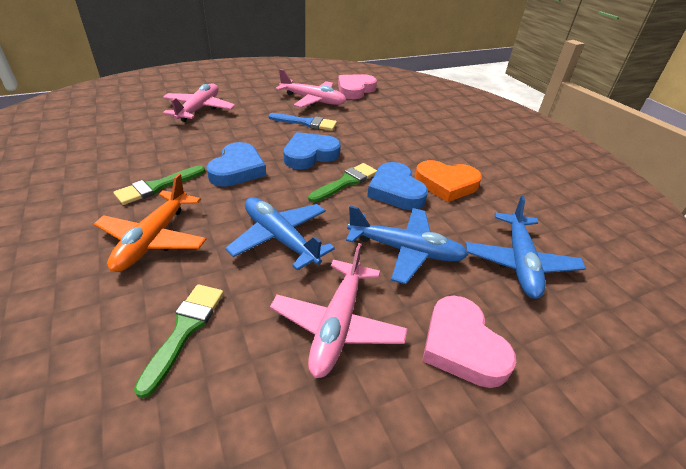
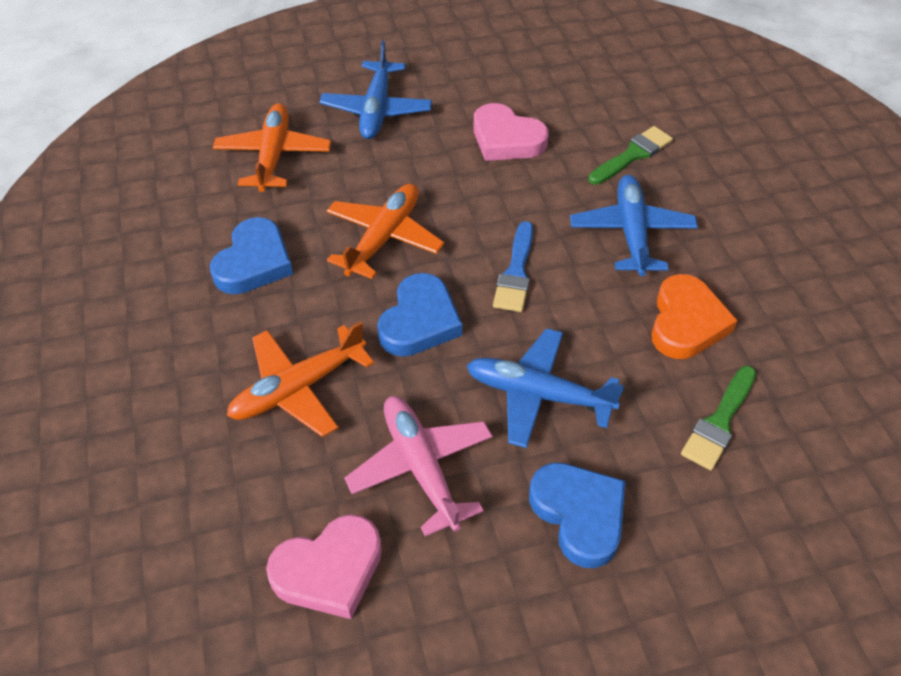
green brush: [113,166,205,205] [134,284,224,398] [308,163,377,203] = 3 -> [588,126,673,185] [681,366,756,470] = 2
orange plane: [94,173,206,272] = 1 -> [213,103,331,192] [227,321,374,437] [327,184,444,279] = 3
pink plane: [163,83,235,122] [270,243,408,378] [275,69,346,108] = 3 -> [345,396,493,536] = 1

